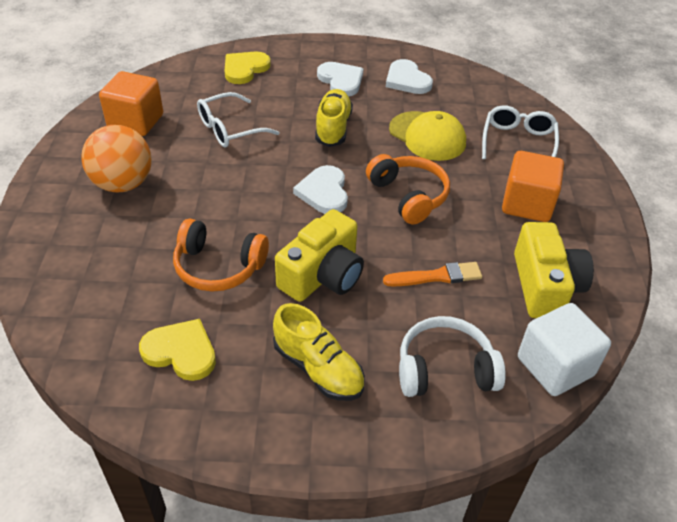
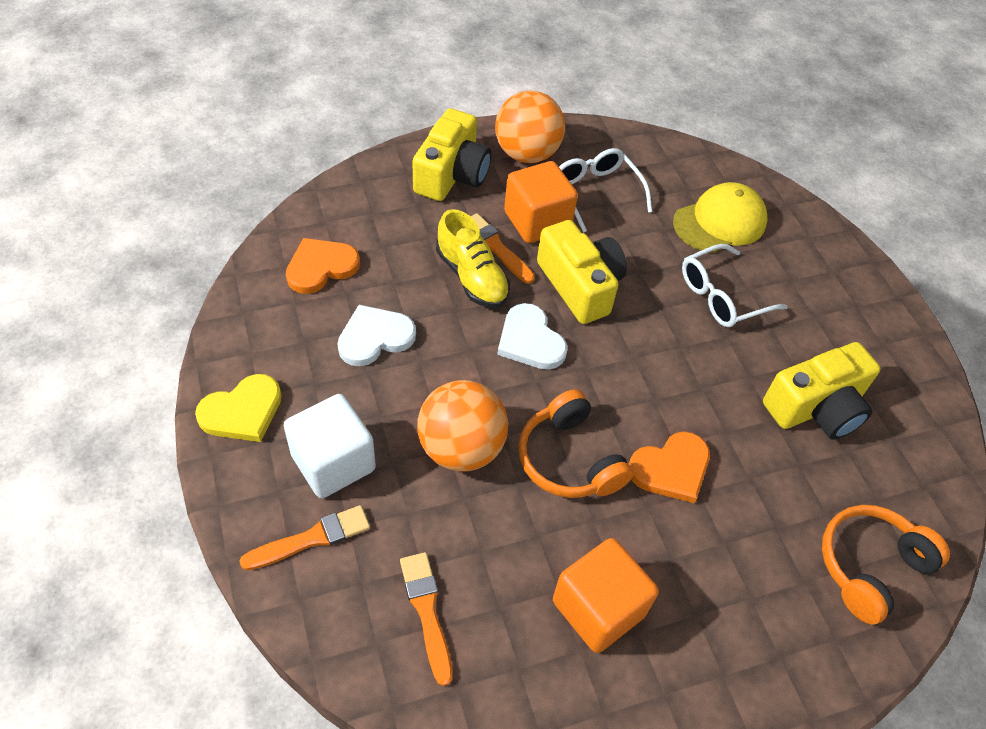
orange ball: [81,125,152,193] = 1 -> [417,380,508,471] [495,91,565,163] = 2
orange brush: [383,262,482,287] = 1 -> [240,505,370,570] [400,552,453,686] [471,213,535,284] = 3
orange heart: none = 0 -> [286,238,360,294] [629,431,710,503] = 2
white headphones: [399,316,506,397] = 1 -> none = 0
white heart: [293,165,348,214] [317,62,363,96] [386,59,433,94] = 3 -> [337,305,416,366] [497,303,567,370] = 2
yellow camera: [275,209,364,302] [514,222,594,318] = 2 -> [412,108,491,201] [537,220,627,324] [763,342,880,440] = 3
yellow heart: [139,319,216,381] [225,51,271,84] = 2 -> [195,374,282,442] = 1
yellow shoe: [273,303,365,401] [315,89,353,147] = 2 -> [436,209,510,308] = 1

